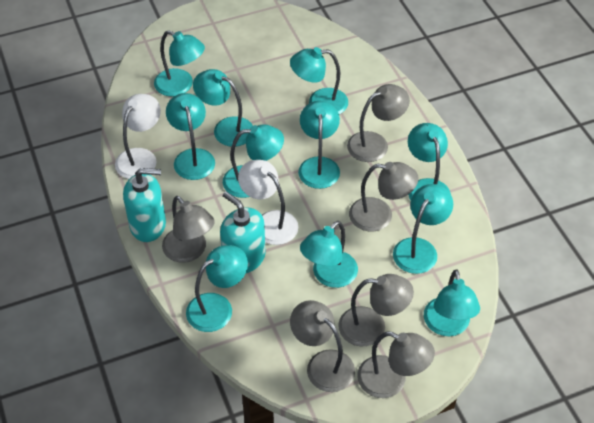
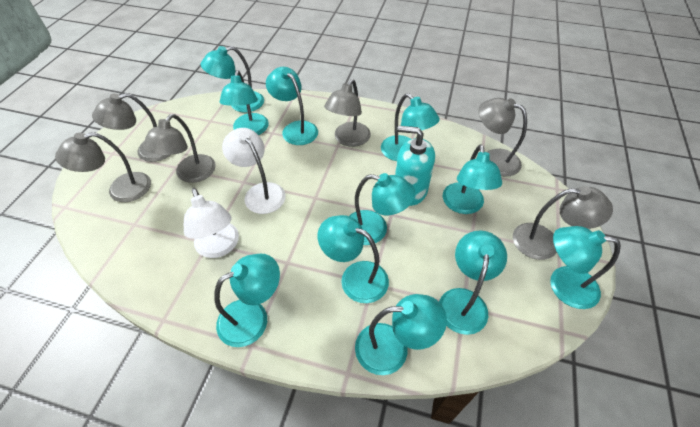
turquoise soap dispenser: [123,168,166,242] [220,192,266,273] = 2 -> [395,126,435,206] = 1

